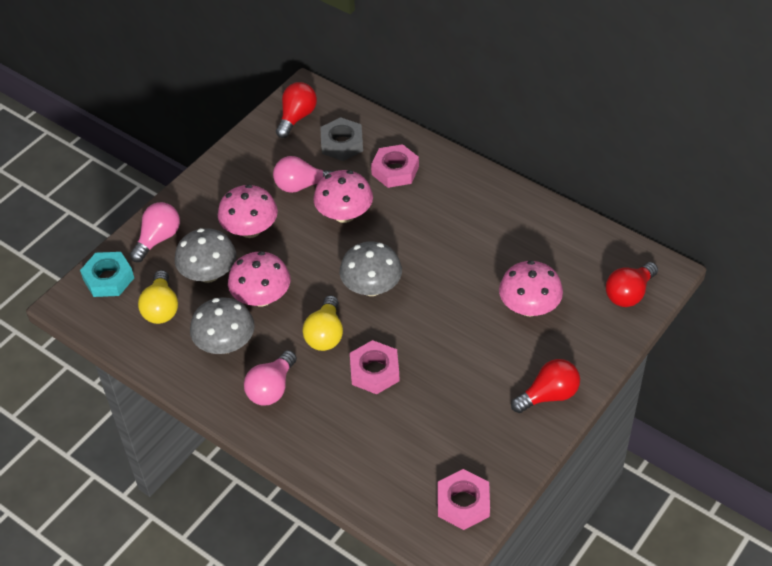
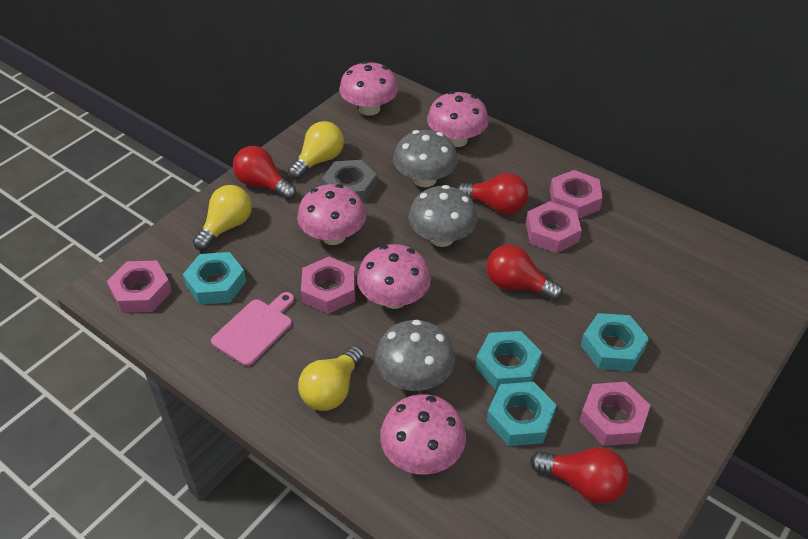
pink cutting board: none = 0 -> [211,292,294,366] = 1
pink light bulb: [130,202,180,262] [244,350,297,405] [273,156,334,193] = 3 -> none = 0
pink mushroom: [218,184,278,238] [228,251,290,306] [313,170,373,223] [499,260,563,317] = 4 -> [297,184,366,245] [339,61,398,116] [357,244,431,309] [380,394,466,475] [427,91,489,147] = 5
pink nut: [350,340,400,394] [371,144,419,188] [438,469,490,530] = 3 -> [107,261,172,313] [301,257,355,314] [526,201,582,253] [550,170,603,218] [579,382,651,446] = 5
red light bulb: [276,82,317,138] [511,359,580,413] [606,262,658,307] = 3 -> [233,146,296,200] [457,173,529,215] [486,244,563,301] [530,447,629,504] = 4
turquoise nut: [80,252,134,297] = 1 -> [183,252,246,305] [475,331,542,390] [487,382,556,446] [581,313,649,371] = 4
yellow light bulb: [138,270,178,324] [302,295,343,351] = 2 -> [193,185,252,250] [288,121,344,179] [298,346,364,411] = 3

